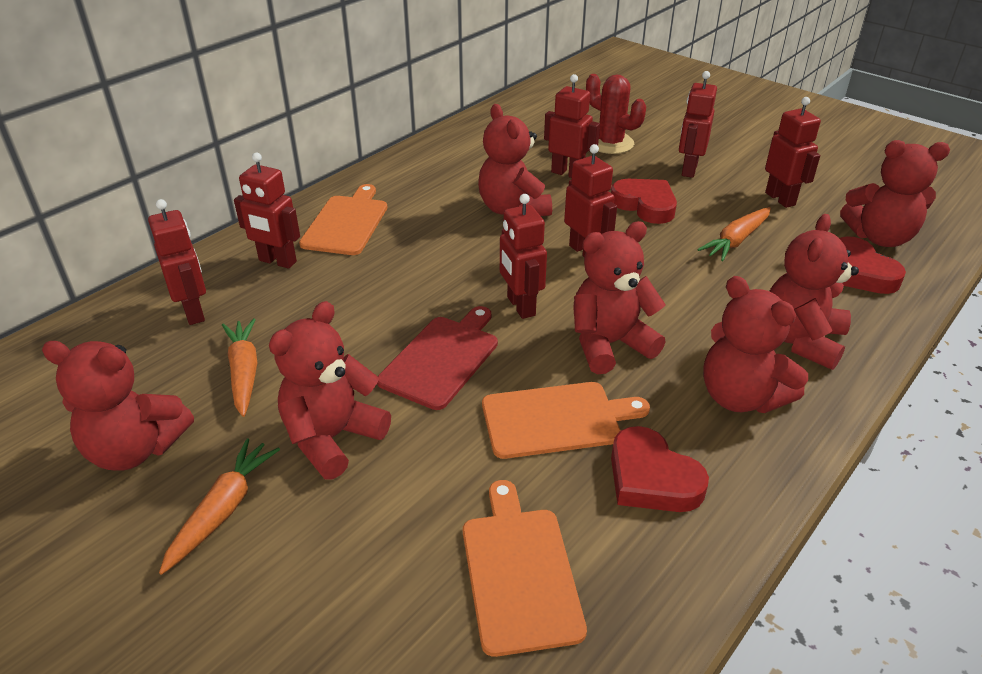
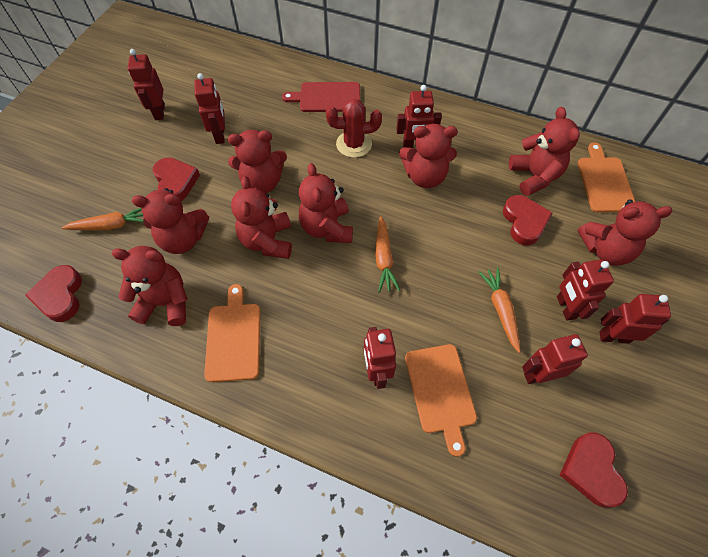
red heart: [611,179,677,224] [611,426,709,512] [839,236,906,294] = 3 -> [25,265,82,322] [153,157,200,201] [503,195,552,245] [560,432,628,508] = 4
red teddy bear: [42,341,194,471] [269,301,391,480] [478,104,552,216] [574,221,666,374] [703,276,808,413] [769,214,859,370] [840,140,950,247] = 7 -> [112,246,188,326] [132,188,209,254] [228,130,287,193] [231,176,292,259] [299,163,353,243] [399,124,458,188] [509,107,580,196] [577,199,673,266] = 8

